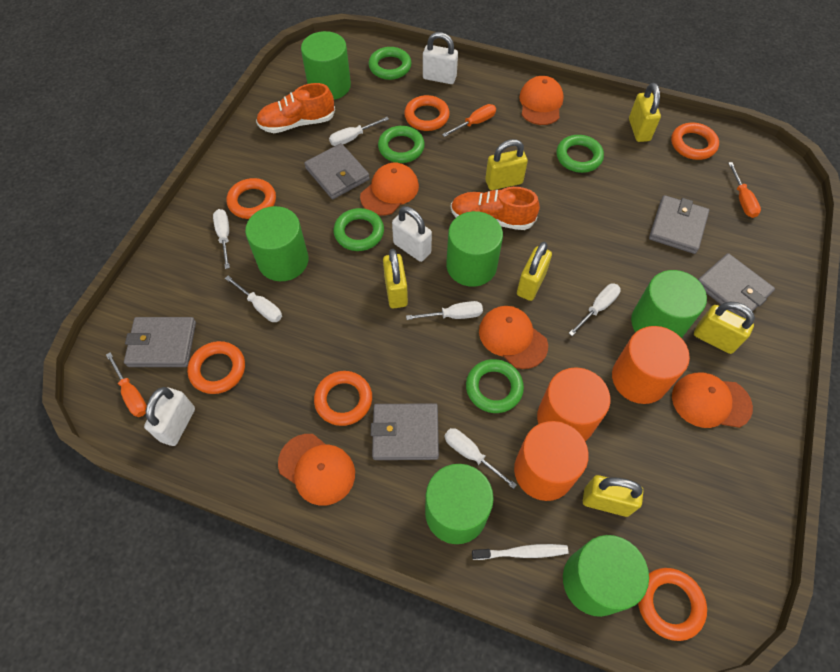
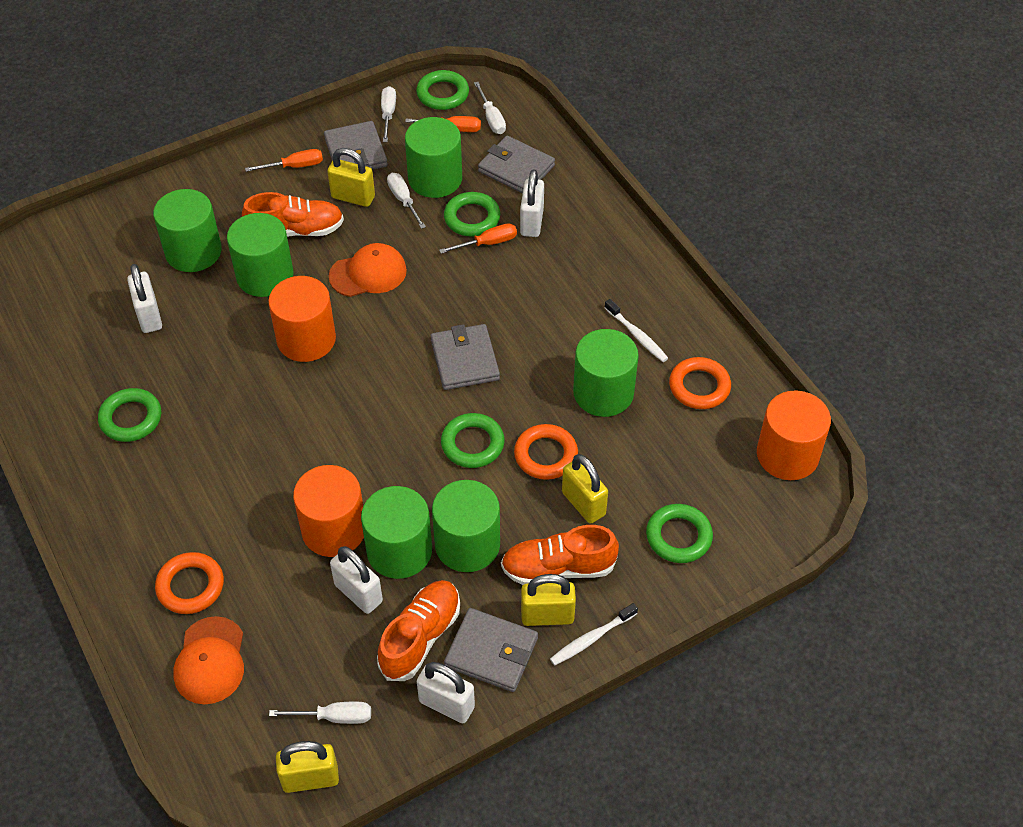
grey wallet: [124,317,196,367] [304,143,370,199] [371,403,439,460] [649,195,709,254] [698,253,775,318] = 5 -> [324,121,388,170] [431,324,500,390] [444,608,538,692] [478,136,555,193] = 4
orange cap: [278,434,355,506] [360,163,419,215] [479,306,548,369] [519,76,564,125] [672,373,753,428] = 5 -> [173,616,244,704] [329,243,407,297] = 2
orange ring: [187,341,245,394] [226,178,276,219] [314,371,372,426] [404,95,450,131] [638,568,707,641] [671,123,719,160] = 6 -> [155,552,224,614] [514,424,578,480] [669,357,731,409] = 3
orange shoe: [256,83,335,133] [451,187,540,230] = 2 -> [242,192,344,237] [377,580,460,681] [501,525,619,585] = 3
white padlock: [144,387,195,446] [392,206,432,262] [423,32,458,84] = 3 -> [127,264,162,333] [330,546,383,614] [417,662,475,723] [520,169,544,237] = 4
white screwdriver: [213,209,230,269] [225,276,282,322] [329,117,389,146] [406,301,483,320] [444,428,517,489] [569,284,621,336] = 6 -> [269,702,371,724] [381,86,396,142] [387,173,426,229] [474,82,506,134] = 4
white toothbrush: [472,544,569,560] = 1 -> [550,603,638,666] [604,299,668,362] = 2
yellow padlock: [383,249,408,309] [485,139,528,190] [517,242,552,301] [583,475,643,517] [629,83,661,142] [694,302,755,354] = 6 -> [276,741,339,793] [327,148,375,207] [521,574,576,626] [562,454,608,524] = 4

